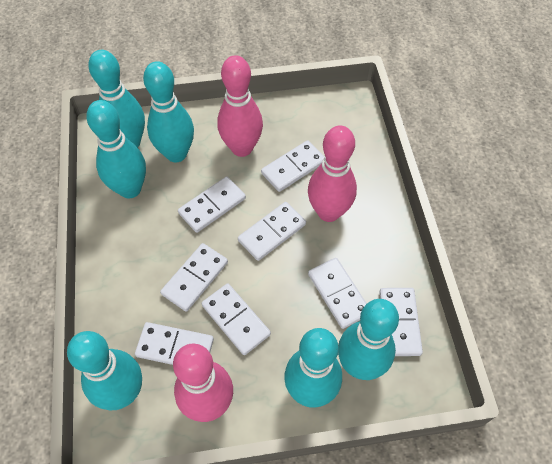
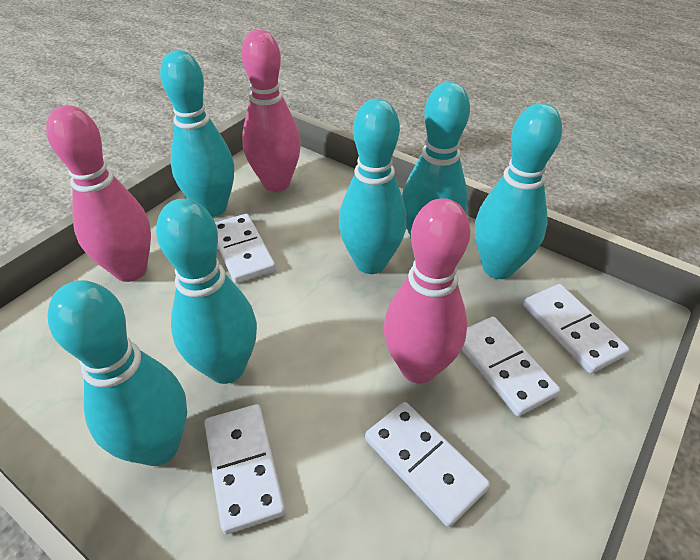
white domino: [135,322,214,365] [160,243,228,312] [178,176,246,233] [202,283,271,355] [238,202,306,261] [261,140,325,192] [308,258,367,329] [379,288,423,356] = 8 -> [204,404,286,534] [215,214,276,283] [365,402,490,527] [462,317,560,417] [524,284,630,374] = 5

